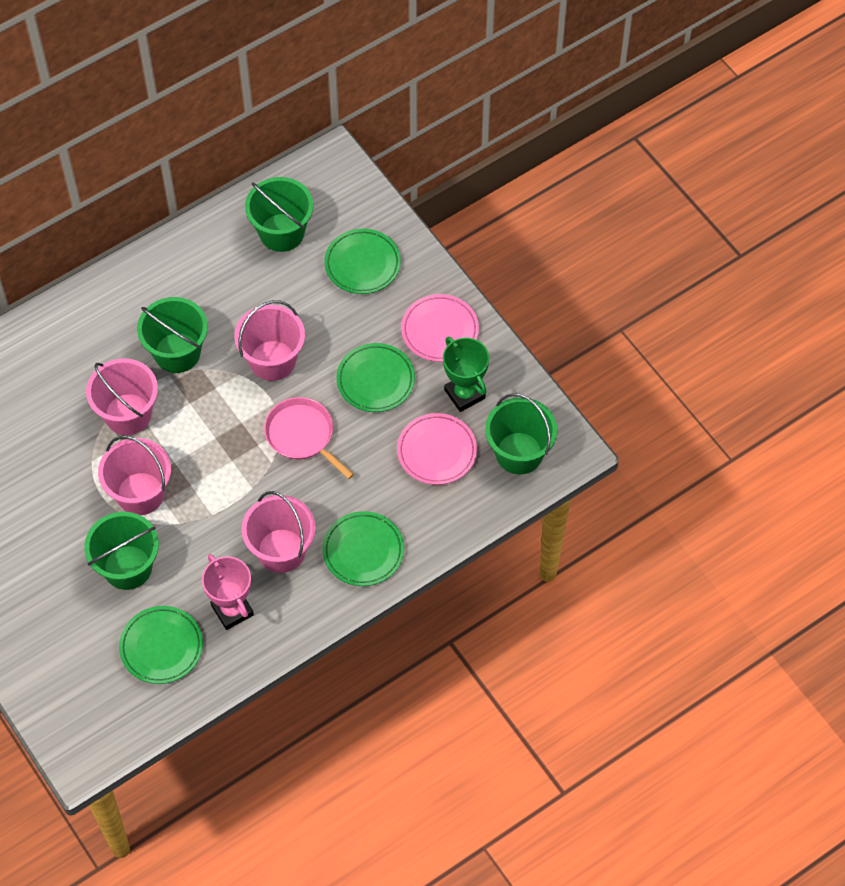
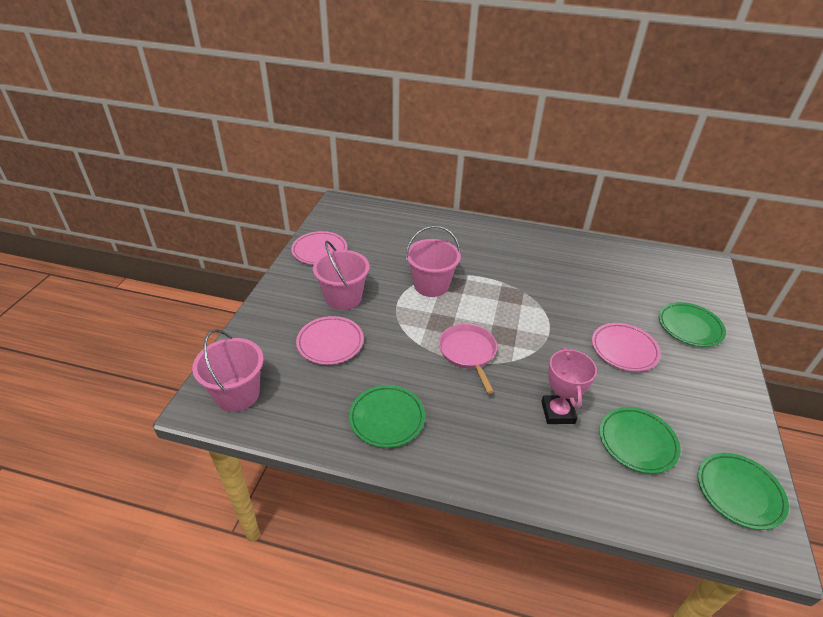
green bucket: [84,512,159,590] [137,297,208,373] [245,177,313,252] [485,393,557,474] = 4 -> none = 0
green trophy: [443,337,489,412] = 1 -> none = 0
pink bucket: [86,358,158,435] [98,436,171,515] [234,300,305,381] [242,491,316,573] = 4 -> [192,329,264,412] [313,241,370,310] [406,226,461,297] = 3
pink plate: [397,413,477,485] [401,294,479,362] = 2 -> [291,231,347,265] [296,316,364,365] [592,323,661,371] = 3

